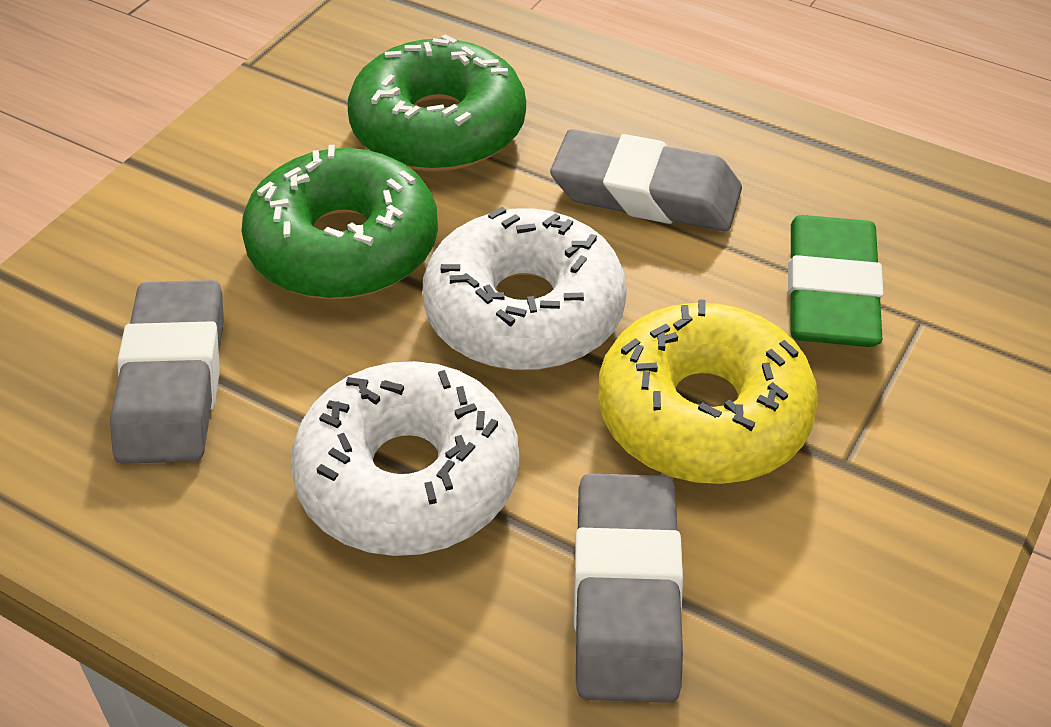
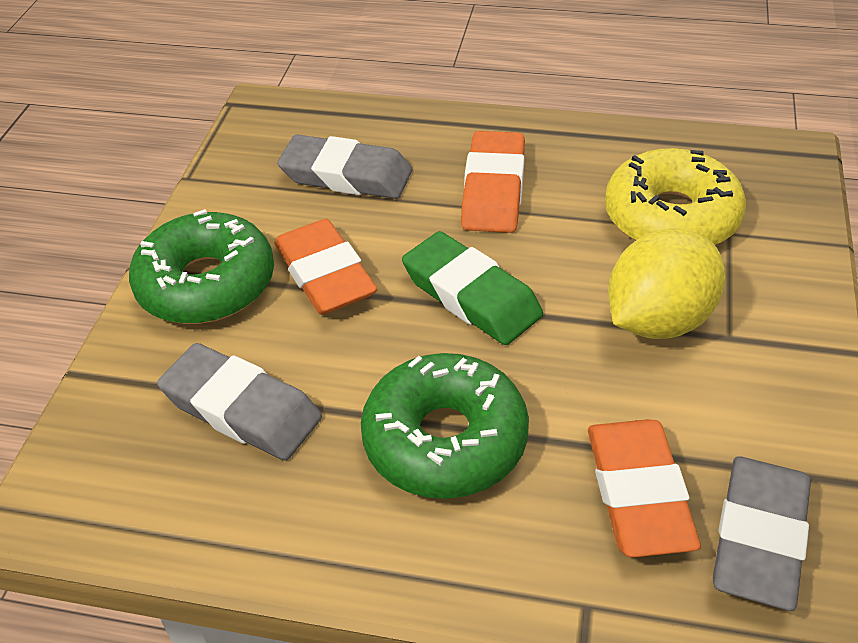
orange eraser: none = 0 -> [274,219,377,315] [461,131,525,233] [588,419,701,558] = 3
white donut: [291,361,519,556] [422,207,627,371] = 2 -> none = 0
yellow lemon: none = 0 -> [608,228,725,339] = 1

